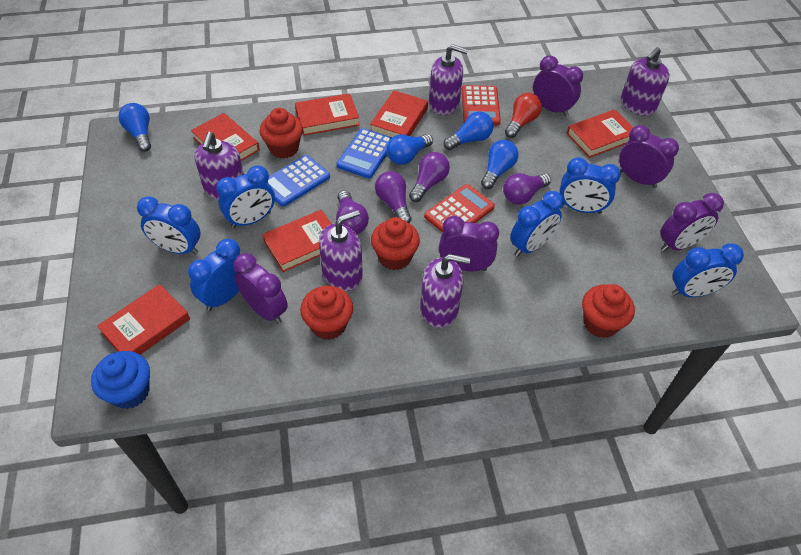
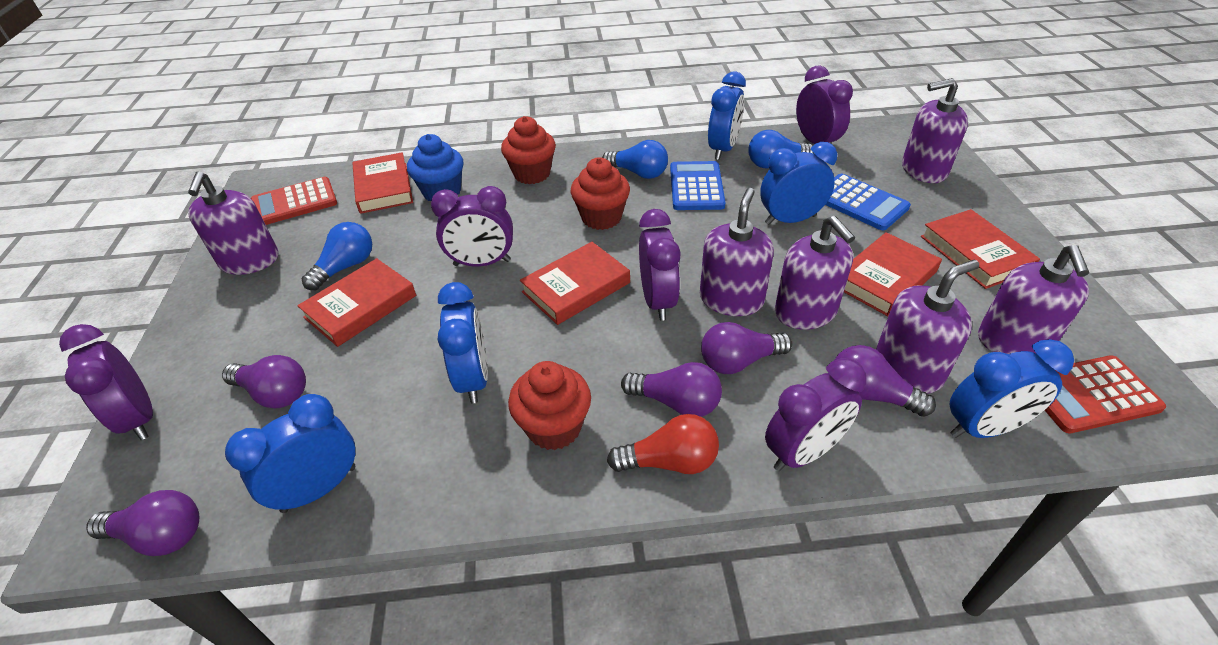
blue clock: [137,196,201,255] [188,239,240,311] [216,165,275,228] [510,191,564,256] [560,157,621,214] [672,243,744,297] = 6 -> [225,394,355,513] [438,282,488,404] [708,72,746,160] [760,142,837,225] [949,339,1074,438] = 5
blue light bulb: [118,103,151,152] [387,134,433,165] [444,112,494,150] [481,140,519,189] = 4 -> [302,222,372,290] [602,140,668,179] [748,130,814,168] = 3
purple light bulb: [336,190,369,234] [375,171,412,223] [409,152,450,202] [503,173,551,205] = 4 -> [86,490,200,556] [222,355,306,408] [621,362,722,417] [701,322,792,374] [835,345,936,417] = 5
purple soap dispenser: [194,132,244,200] [319,210,363,291] [420,254,471,328] [429,44,468,115] [620,47,670,116] = 5 -> [188,171,278,275] [700,188,774,316] [775,216,855,330] [876,260,979,394] [902,78,968,183] [978,245,1089,354] = 6
red book: [97,284,190,355] [191,113,260,161] [262,210,332,272] [295,93,359,136] [370,90,428,137] [566,109,634,158] = 6 -> [297,258,416,347] [352,152,413,214] [520,242,630,325] [844,232,942,316] [921,209,1040,289] = 5
red cupcake: [259,108,303,159] [300,286,353,340] [371,217,420,270] [582,284,635,338] = 4 -> [501,116,556,184] [508,361,591,450] [571,157,630,230] = 3

